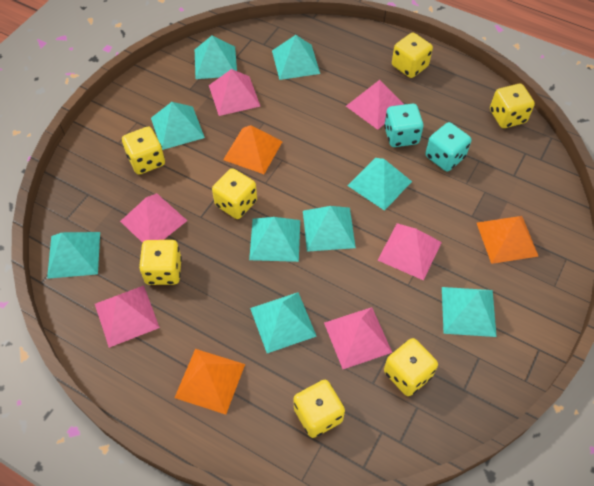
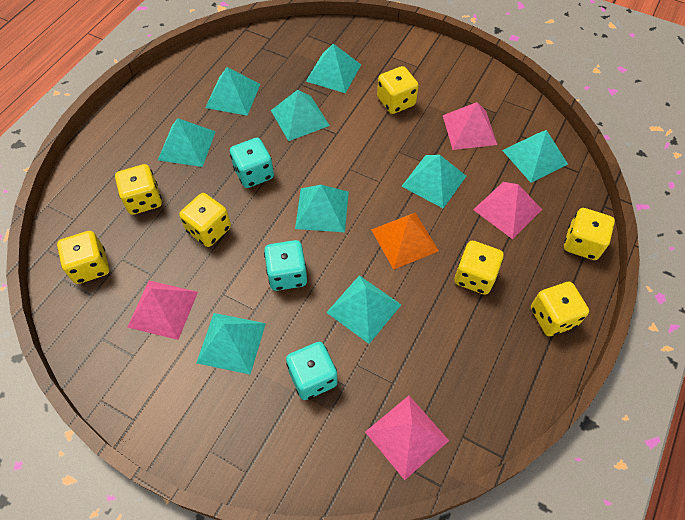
orange pyramid: [175,349,245,415] [223,125,283,174] [477,216,539,264] = 3 -> [371,213,439,270] = 1
pink pyramid: [95,286,160,348] [120,193,187,243] [209,69,260,116] [324,307,392,369] [346,80,405,130] [378,223,442,281] = 6 -> [128,281,198,340] [365,396,449,480] [443,102,497,150] [473,182,542,239] = 4
turquoise dice: [384,104,424,147] [425,122,471,171] = 2 -> [230,138,274,188] [264,240,307,291] [286,342,337,400] = 3

